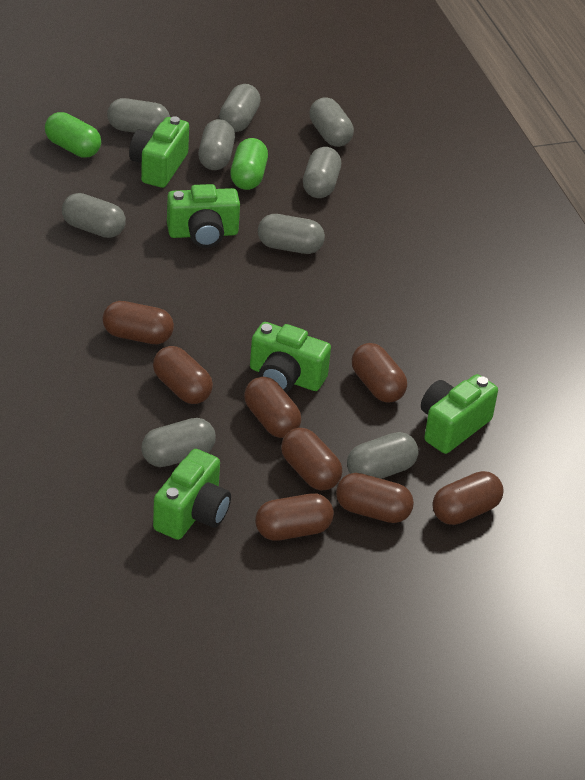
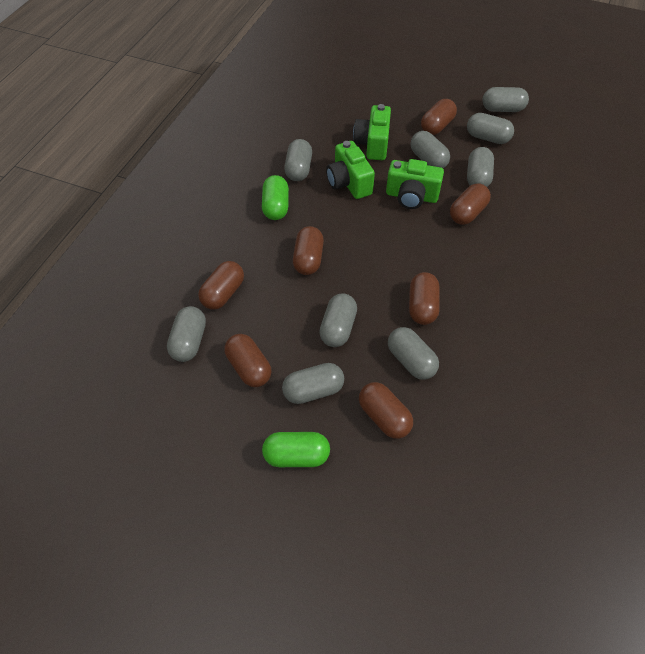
brown capsule: [103,301,174,344] [153,346,213,404] [244,377,301,438] [255,494,334,541] [281,428,342,490] [336,473,414,523] [352,343,407,403] [432,471,504,525] = 8 -> [198,261,244,310] [225,334,272,387] [293,226,324,275] [359,382,413,439] [409,272,439,325] [421,99,457,135] [450,183,491,225] = 7
green camera: [129,116,189,188] [153,449,231,540] [167,184,240,248] [250,322,331,392] [421,374,498,454] = 5 -> [326,141,375,199] [353,104,391,160] [386,159,444,209] = 3

